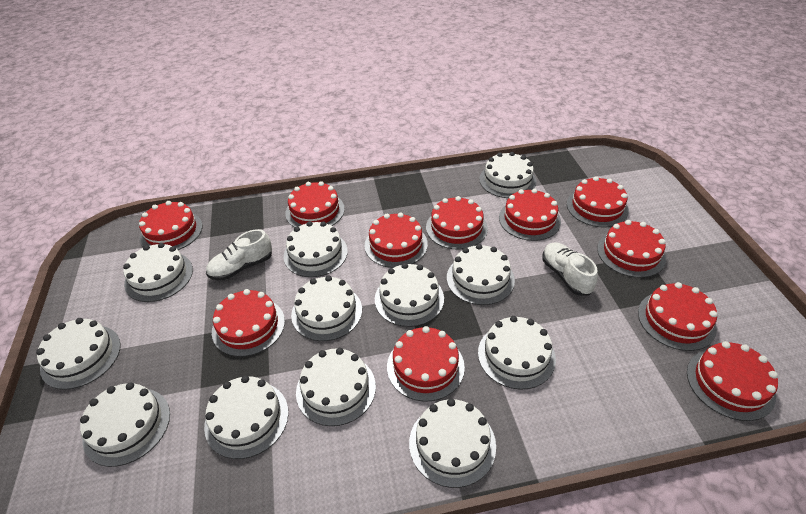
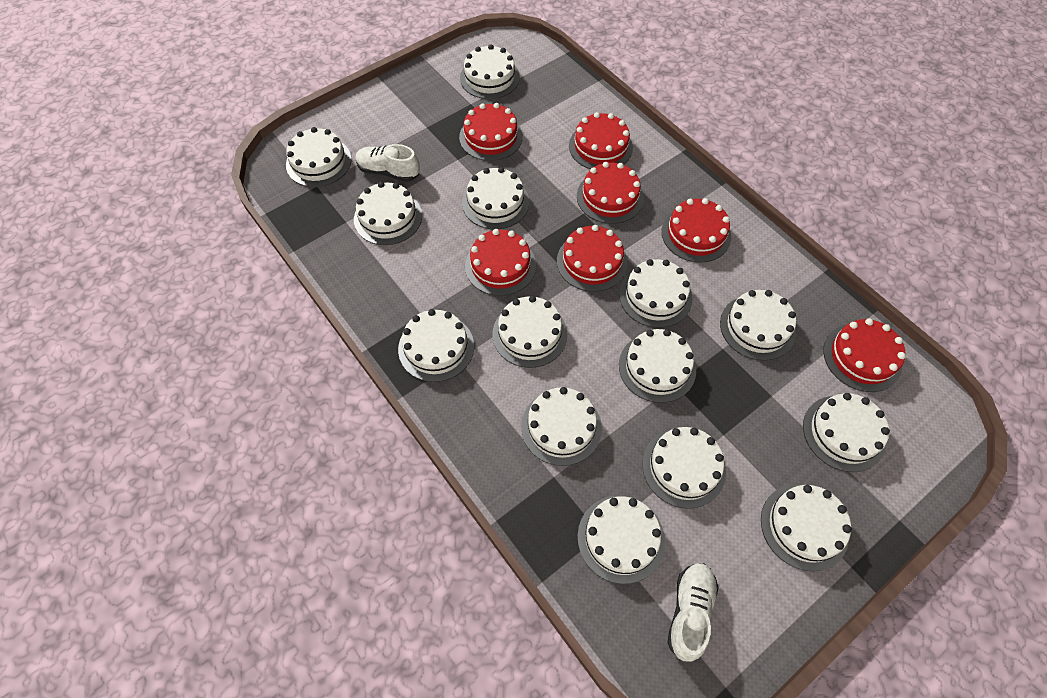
red cake: [139,201,203,250] [212,289,285,357] [285,181,345,228] [364,212,428,268] [387,326,465,401] [426,196,488,250] [499,189,561,241] [567,176,629,227] [597,220,666,278] [638,282,718,351] [687,341,778,421] = 11 -> [459,103,523,161] [465,229,536,296] [557,225,628,292] [569,112,633,169] [577,162,644,224] [662,198,731,263] [823,318,906,392] = 7
white cake: [36,318,121,390] [80,382,170,467] [123,243,193,302] [204,376,289,459] [283,221,348,277] [291,276,362,341] [296,348,376,426] [375,263,444,327] [409,398,496,488] [447,244,515,305] [478,316,556,390] [479,152,536,198] = 12 -> [286,127,352,187] [354,182,422,245] [398,309,474,382] [460,44,520,99] [462,167,529,229] [492,296,568,368] [521,387,602,466] [578,496,665,584] [619,259,692,328] [619,329,696,403] [642,427,726,509] [720,290,796,361] [761,484,852,571] [803,393,890,472] = 14

